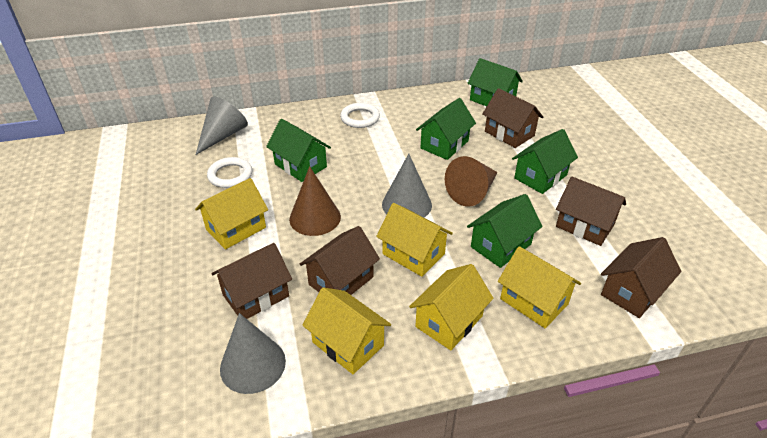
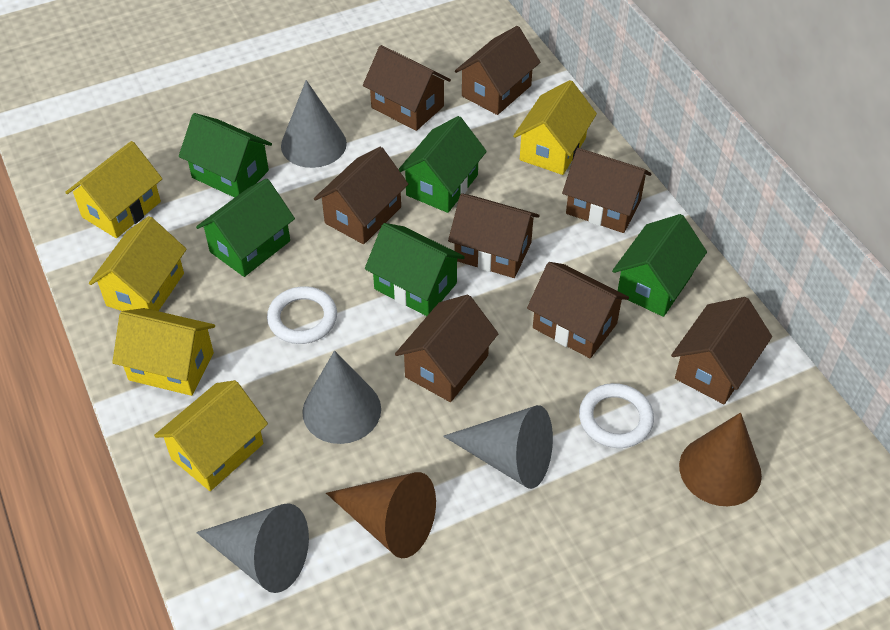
brown house: [211,243,292,319] [300,226,380,295] [482,88,543,148] [556,177,626,246] [601,237,681,318] = 5 -> [314,147,408,244] [363,45,451,131] [395,294,498,402] [448,193,540,278] [455,26,540,115] [527,262,629,358] [562,148,651,233] [671,297,772,404] = 8
grey cone: [196,97,248,155] [220,313,286,394] [382,154,432,217] = 3 -> [196,503,309,593] [281,80,347,168] [302,350,381,444] [443,405,553,489] = 4

